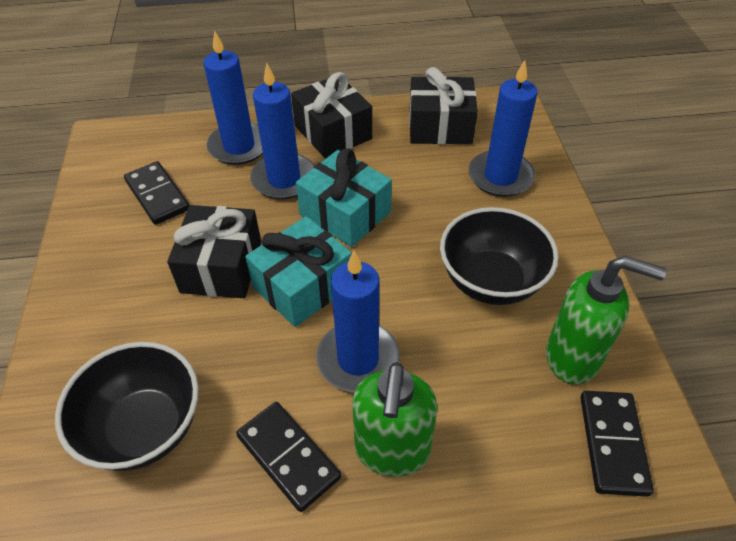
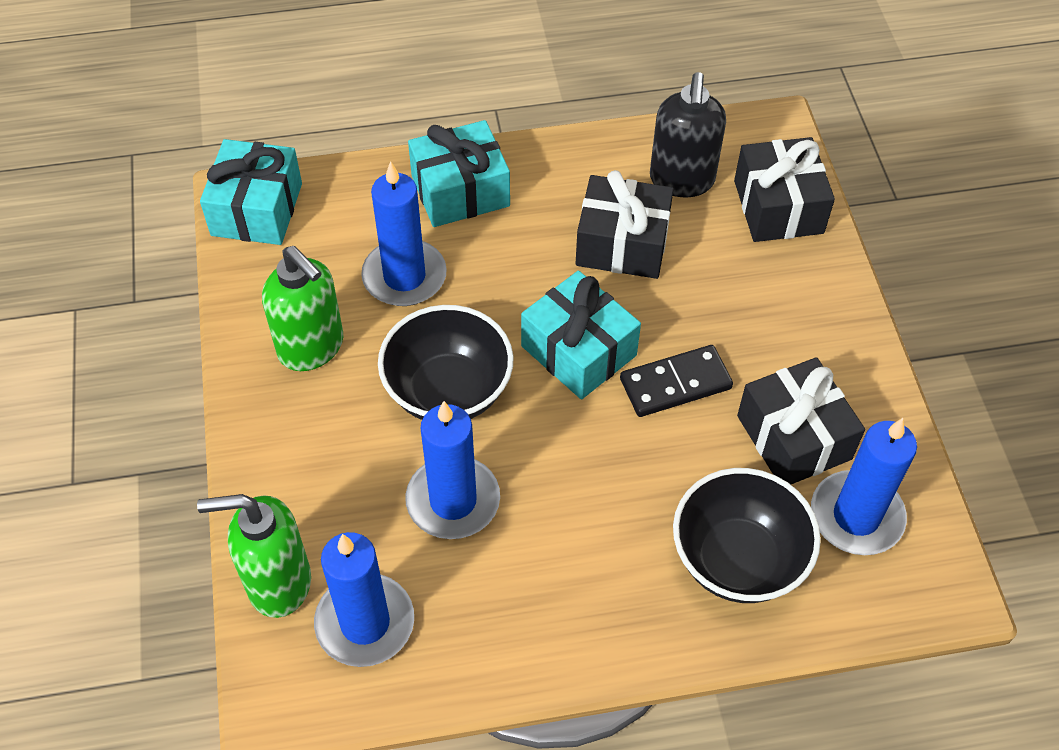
black domino: [124,161,189,225] [236,402,341,512] [580,391,654,497] = 3 -> [620,345,733,417] = 1
black soap dispenser: none = 0 -> [650,72,726,197] = 1
turquoise gift: [245,216,352,327] [296,149,392,247] = 2 -> [200,139,302,245] [408,120,510,227] [521,271,641,399] = 3

